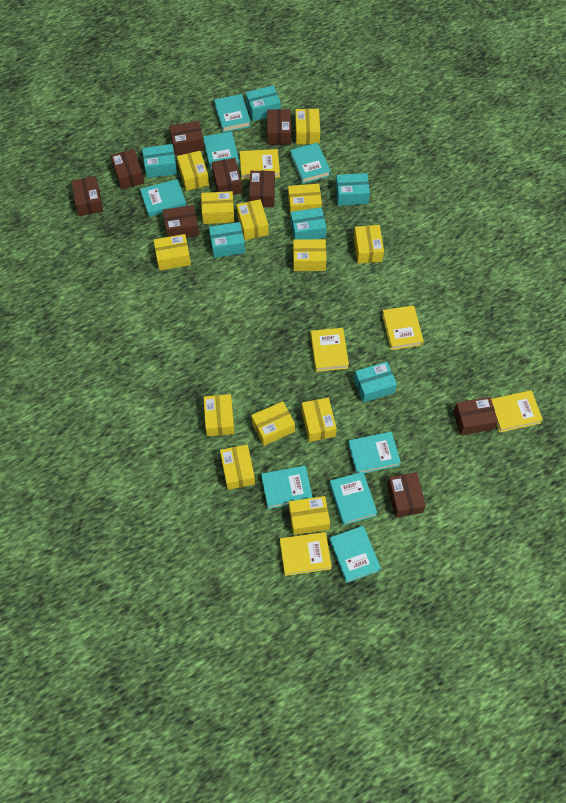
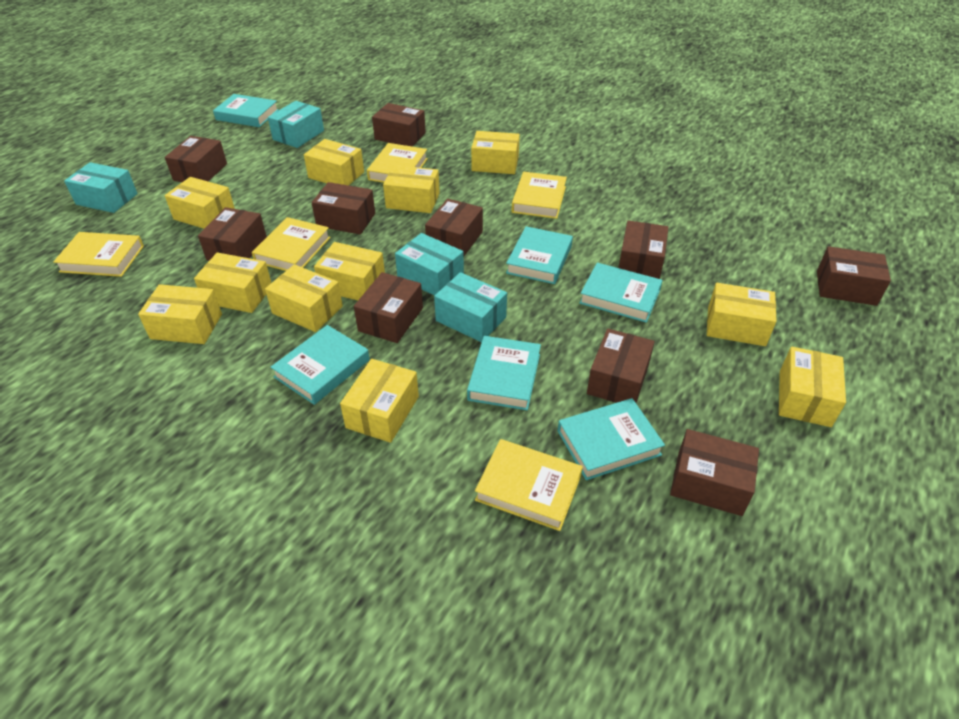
brown box: [71,176,103,216] [111,149,144,190] [163,205,199,238] [169,121,204,156] [212,158,242,195] [249,171,275,207] [267,109,291,145] [387,472,426,518] [453,397,498,435] = 9 -> [165,136,227,182] [198,207,267,261] [312,182,375,234] [354,272,423,343] [372,103,426,146] [425,199,483,256] [587,328,655,403] [618,220,669,279] [670,429,759,516] [817,246,891,306] = 10
turquoise book: [140,179,186,217] [203,132,239,171] [214,94,251,132] [261,465,313,509] [290,142,331,184] [330,472,377,525] [330,526,381,583] [348,432,401,473] = 8 -> [213,94,279,127] [271,325,370,405] [467,336,541,410] [506,226,573,284] [557,398,665,480] [579,263,663,323] = 6
turquoise box: [142,144,177,178] [209,222,245,258] [246,85,281,121] [290,207,327,240] [336,173,370,206] [354,362,397,403] = 6 -> [64,162,138,213] [268,101,324,148] [395,233,464,296] [434,272,507,342] = 4
yellow box: [154,234,191,270] [177,151,209,191] [201,191,234,224] [204,394,235,436] [220,444,255,490] [237,199,269,240] [251,401,295,446] [288,184,322,212] [289,496,330,535] [293,239,326,271] [295,109,320,144] [301,397,337,442] [354,225,384,264] = 13 -> [138,284,222,344] [165,177,235,229] [194,252,271,313] [265,264,343,332] [304,139,364,186] [314,242,385,300] [340,359,419,443] [383,165,440,213] [471,131,520,174] [707,283,777,346] [779,346,846,427] = 11

